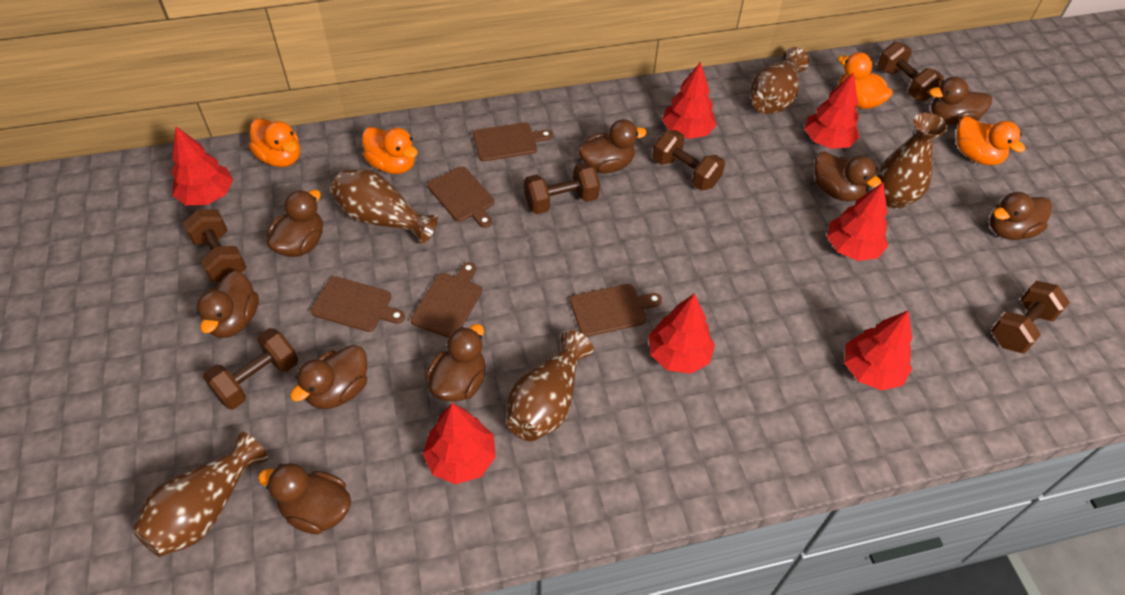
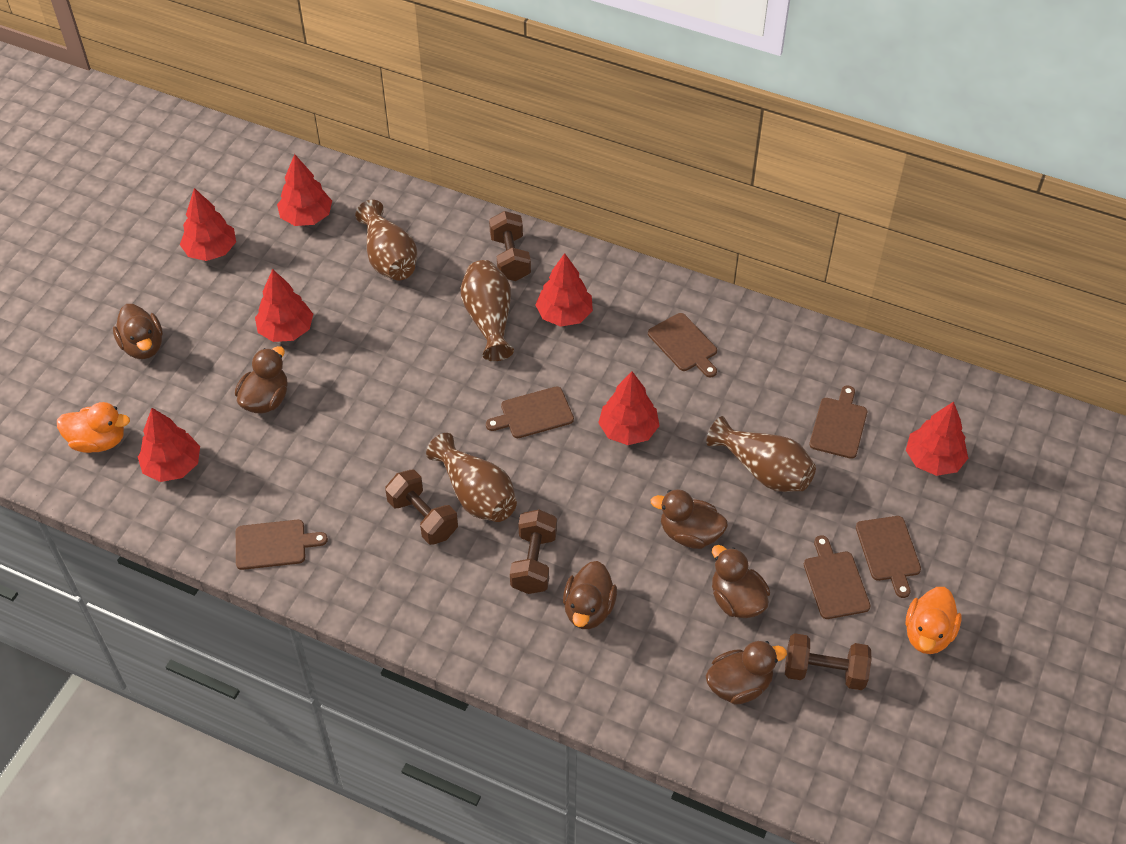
brown cutting board: [311,276,405,332] [411,262,482,338] [427,167,494,228] [473,122,553,161] [570,284,662,337] = 5 -> [236,520,328,570] [486,387,574,438] [648,313,717,377] [804,535,871,619] [809,385,867,459] [856,516,921,598] = 6
brown duck: [197,271,259,338] [258,463,351,534] [267,190,323,257] [290,345,367,409] [425,324,485,402] [578,119,647,173] [814,152,882,201] [929,77,992,125] [989,192,1052,240] = 9 -> [113,304,163,359] [235,346,288,414] [563,561,617,629] [651,489,728,549] [706,641,787,705] [712,545,770,618] = 6
brown dumbbell: [183,209,246,282] [203,328,298,409] [524,163,600,214] [653,130,725,191] [877,41,944,101] [991,281,1070,354] = 6 -> [385,470,458,545] [489,211,531,281] [510,510,557,594] [785,633,872,690] = 4
brown vase: [132,431,268,557] [331,169,438,245] [507,330,593,441] [750,47,809,114] [877,113,948,209] = 5 -> [355,200,418,280] [426,433,517,522] [461,260,514,361] [706,416,816,492] = 4
orange duck: [248,118,300,167] [362,127,418,174] [838,52,893,109] [956,116,1025,165] = 4 -> [57,402,130,453] [906,587,961,654] = 2

